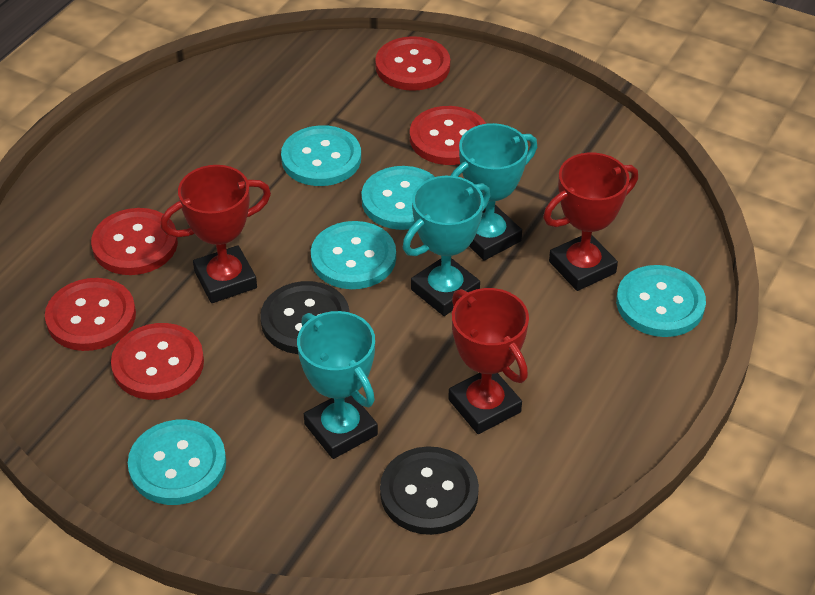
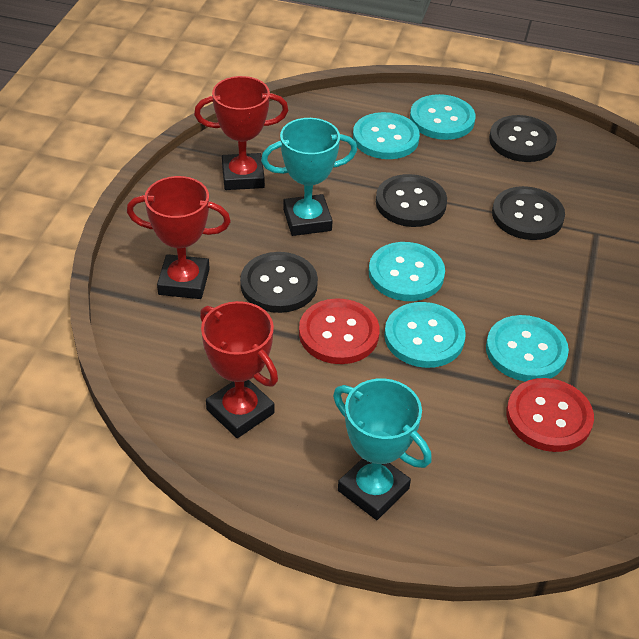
black button: [260,281,350,354] [380,446,479,535] = 2 -> [240,252,318,313] [376,174,447,227] [489,115,557,162] [492,186,565,240] = 4
red button: [45,278,136,351] [91,208,178,275] [111,323,204,400] [375,36,450,91] [410,106,486,165] = 5 -> [299,298,380,364] [506,378,594,452] = 2
turquoise trophy: [297,311,378,459] [403,176,490,316] [450,123,537,261] = 3 -> [261,118,357,236] [333,378,432,520] = 2

